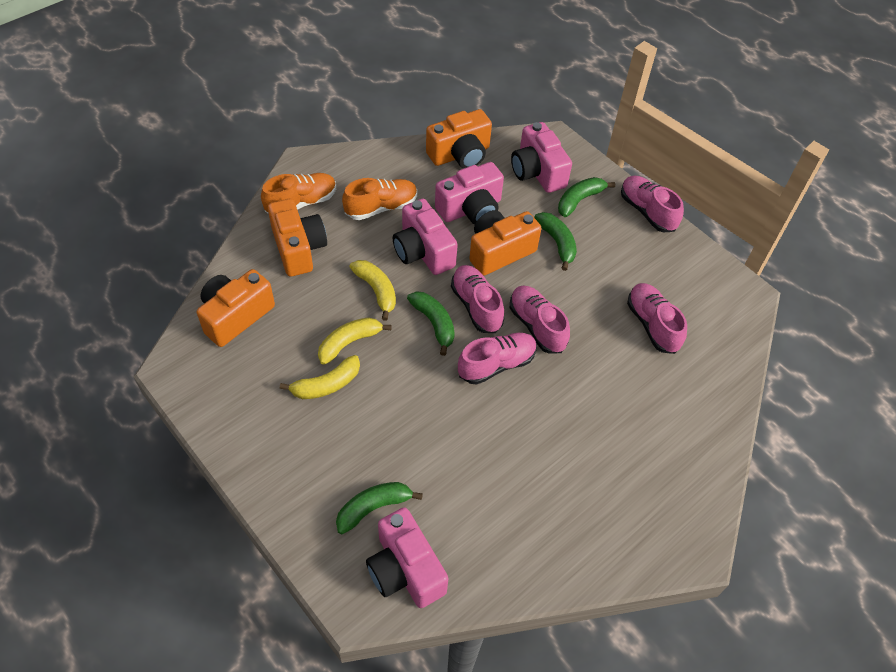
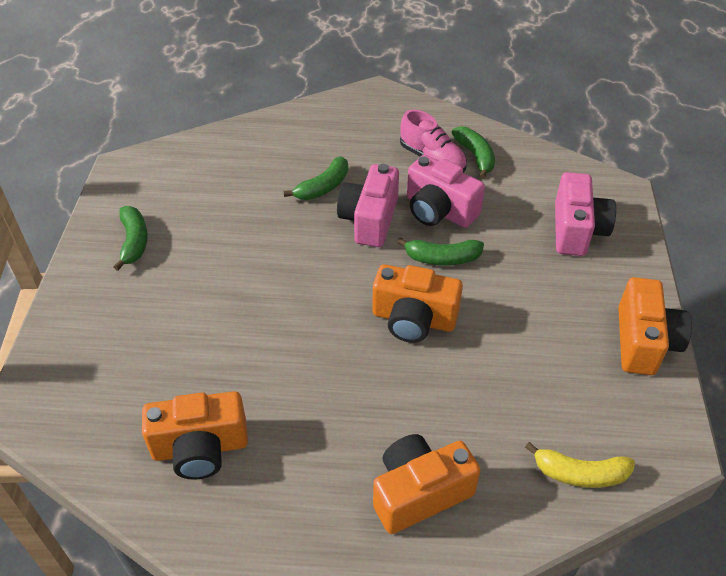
orange shoe: [261,173,336,214] [342,178,417,220] = 2 -> none = 0
pink camera: [366,507,449,608] [393,199,458,275] [435,162,504,225] [511,122,572,193] = 4 -> [337,164,399,247] [407,155,485,228] [555,172,616,256] = 3
pink shoe: [451,265,504,333] [458,333,537,385] [510,285,570,354] [621,176,684,233] [627,283,687,354] = 5 -> [400,110,467,173] = 1
yellow banana: [280,355,360,399] [318,317,392,365] [349,260,396,321] = 3 -> [525,442,635,488] = 1

